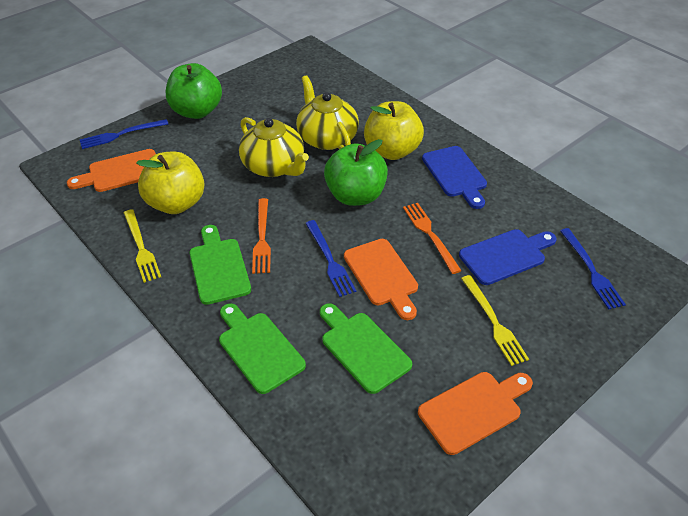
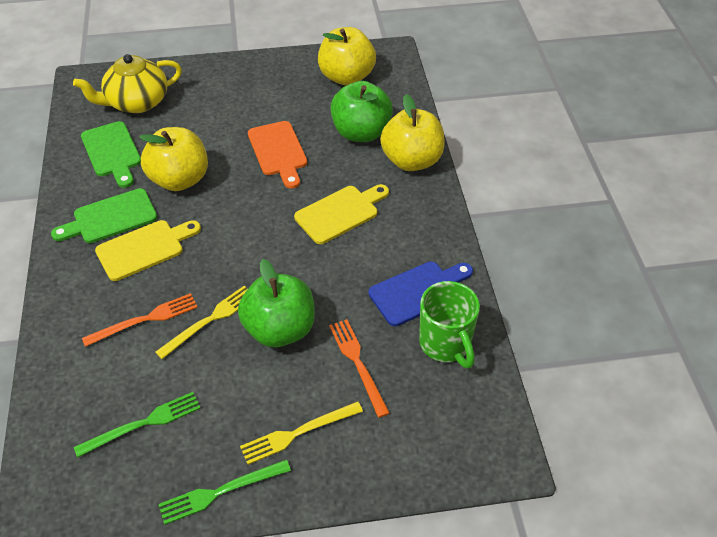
blue cutting board: [422,146,487,209] [459,229,557,285] = 2 -> [369,261,473,326] = 1
blue fork: [80,119,168,149] [305,220,356,297] [560,228,626,310] = 3 -> none = 0
green cutting board: [189,225,251,305] [219,303,306,394] [320,303,412,394] = 3 -> [51,188,157,243] [81,121,141,188] = 2
green fork: none = 0 -> [74,392,201,458] [159,459,291,525] = 2
green mug: none = 0 -> [419,281,480,369] = 1
orange cutting board: [67,149,156,192] [344,239,418,320] [418,372,533,455] = 3 -> [248,121,307,188] = 1
yellow apple: [136,151,204,214] [364,101,424,160] = 2 -> [139,127,208,191] [318,27,376,85] [380,94,445,171] = 3
yellow cutting board: none = 0 -> [95,220,201,281] [294,184,389,244] = 2
yellow teapot: [239,117,309,177] [296,75,359,150] = 2 -> [73,54,182,113] = 1

